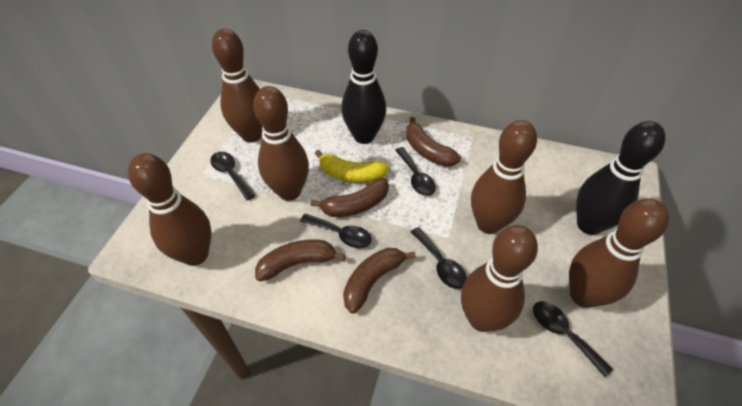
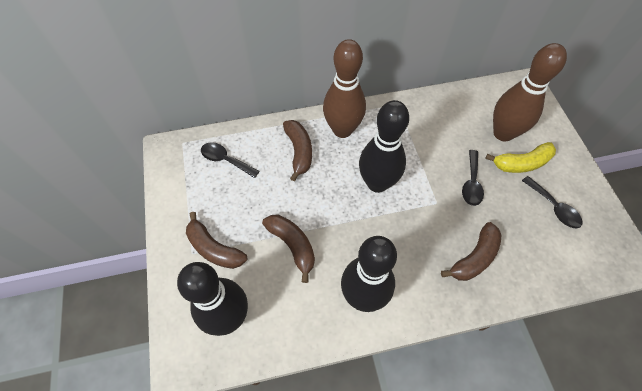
black bowling pin: [341,30,386,144] [576,121,666,235] = 2 -> [177,262,248,336] [341,236,397,312] [359,100,409,193] = 3
black spoon: [210,152,256,200] [300,213,372,248] [395,147,436,196] [411,227,467,289] [533,301,613,377] = 5 -> [201,142,259,178] [462,150,484,206] [522,176,583,228] = 3
brown bowling pin: [128,153,212,266] [212,28,263,143] [253,86,309,201] [461,225,538,332] [471,120,537,234] [569,198,669,308] = 6 -> [323,39,366,138] [493,43,567,142] = 2

